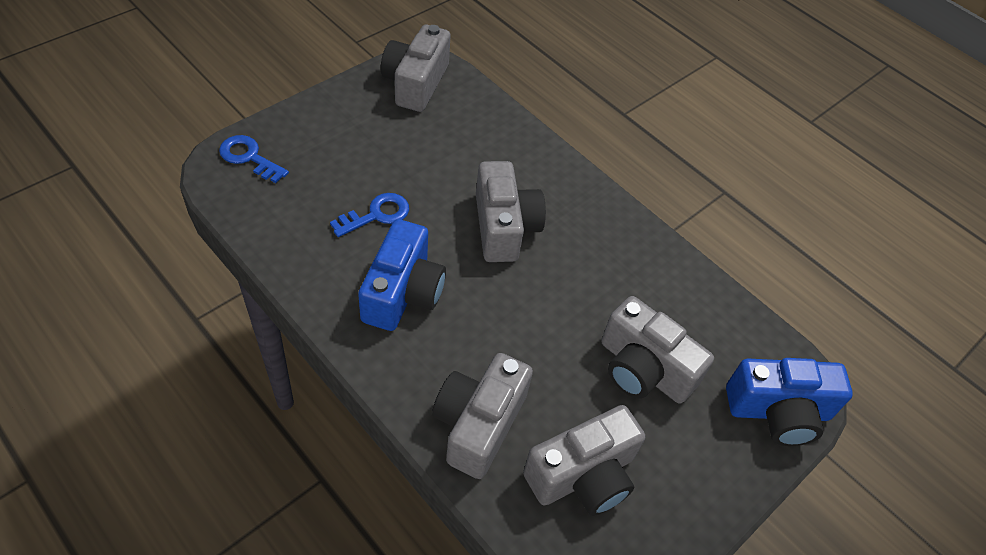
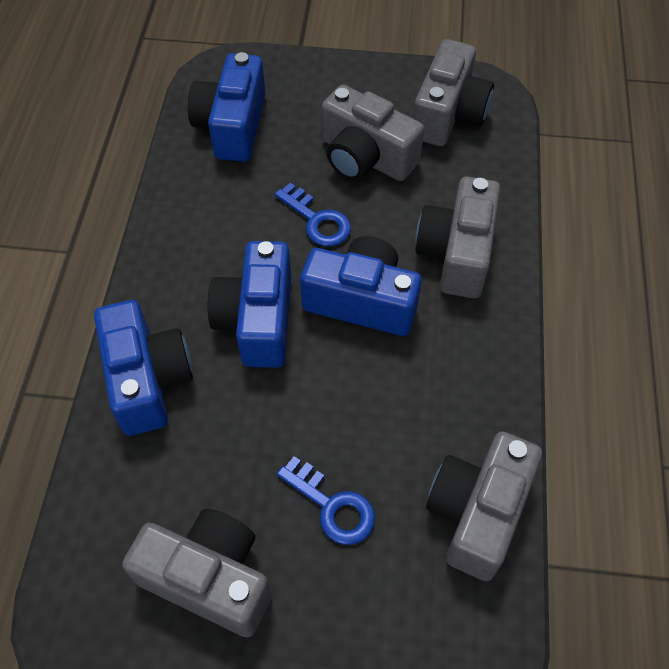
blue camera: [358,219,446,331] [726,358,853,446] = 2 -> [94,300,193,436] [188,52,266,162] [207,241,291,368] [300,236,422,336] = 4

